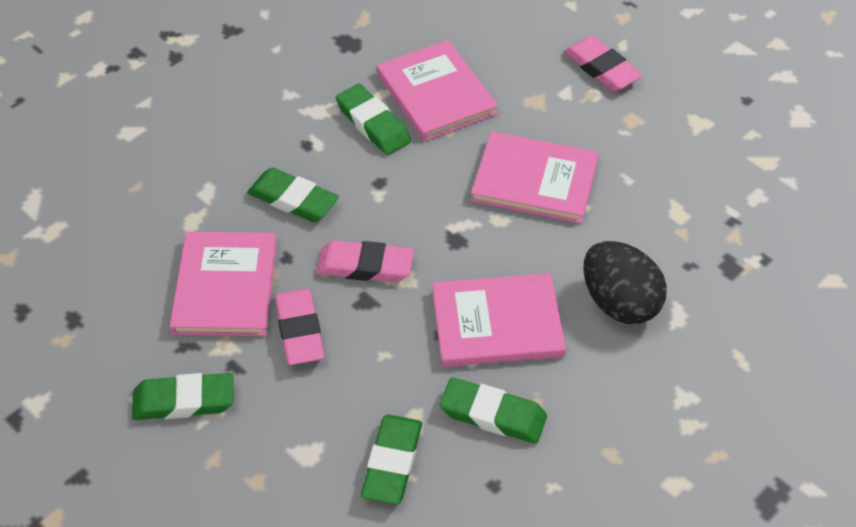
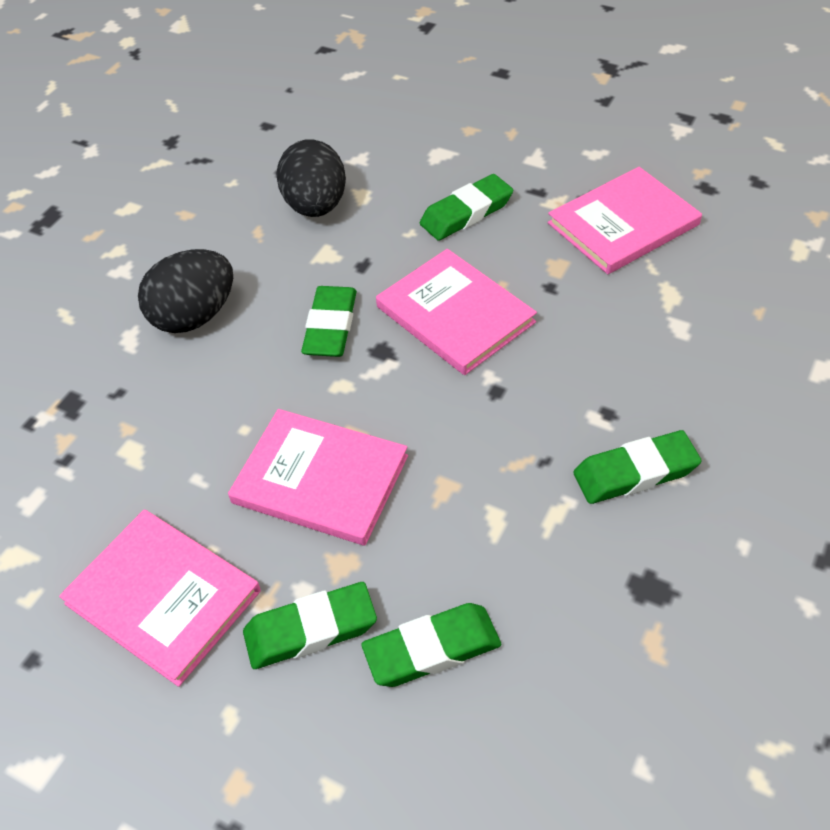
black egg: [583,241,667,324] = 1 -> [138,249,233,333] [277,139,346,217] = 2
pink eraser: [275,288,325,365] [316,240,414,282] [564,36,643,92] = 3 -> none = 0

